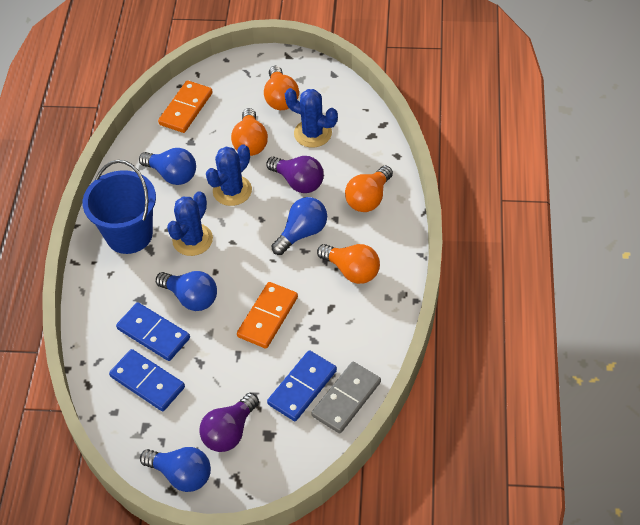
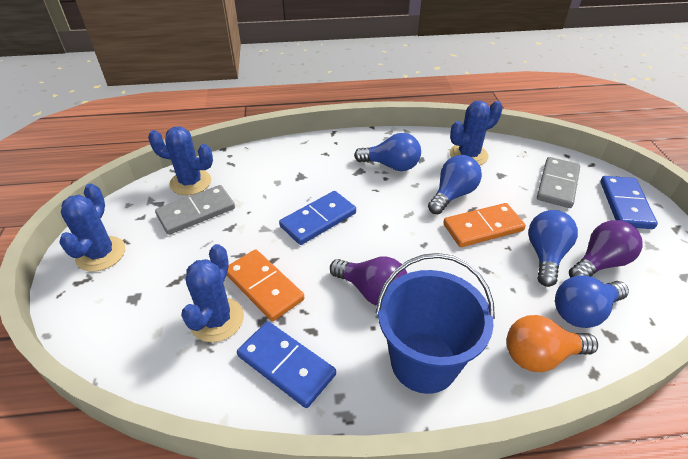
blue cactus: [167,191,213,256] [206,144,252,206] [285,88,338,147] = 3 -> [59,183,125,272] [148,126,213,195] [181,244,244,342] [450,101,503,166] = 4
grey domino: [311,362,381,434] = 1 -> [155,185,235,235] [537,157,580,208] = 2
orange light bulb: [231,108,268,156] [264,66,299,110] [317,244,380,284] [345,166,393,212] = 4 -> [506,315,598,372] = 1

